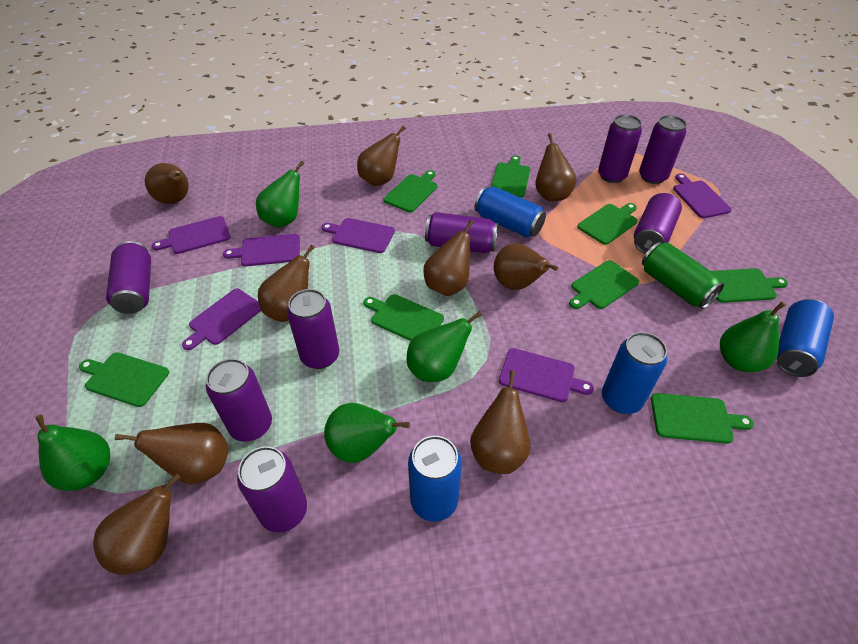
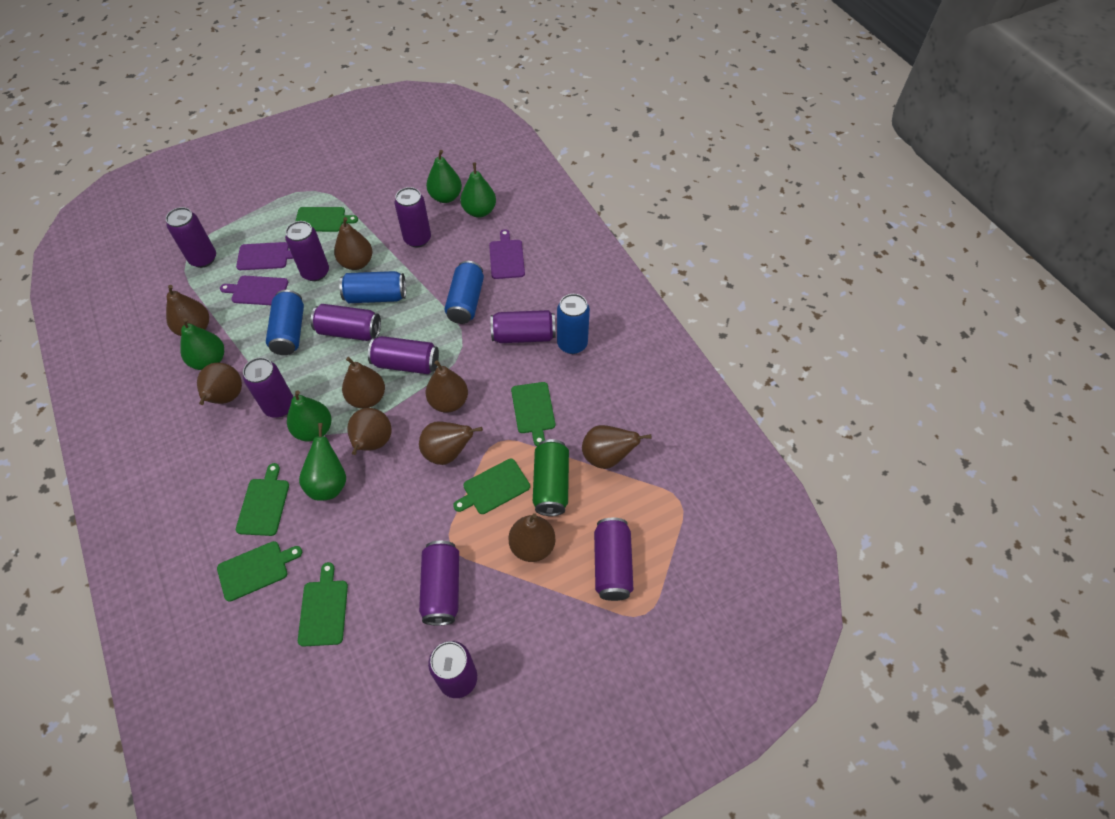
green cutting board: [79,352,169,407] [363,294,444,341] [384,170,438,212] [491,155,530,197] [569,260,639,309] [577,203,638,245] [651,393,754,444] [711,268,788,303] = 8 -> [217,541,302,602] [236,463,289,536] [295,207,358,232] [298,562,348,647] [453,458,530,514] [511,382,555,446] = 6
purple can: [106,241,151,314] [206,358,272,442] [237,446,307,533] [287,289,339,369] [425,212,498,253] [598,114,642,183] [634,193,682,254] [639,115,687,184] = 8 -> [166,207,216,268] [243,357,293,418] [285,221,329,281] [311,304,381,341] [368,336,439,374] [395,187,431,247] [419,541,459,626] [428,641,477,698] [491,310,555,343] [594,518,633,601] = 10
purple cutting board: [152,216,231,254] [182,289,261,350] [223,234,300,266] [322,218,395,253] [499,348,594,402] [673,173,732,218] = 6 -> [220,276,288,305] [236,242,294,270] [489,229,525,279] = 3

